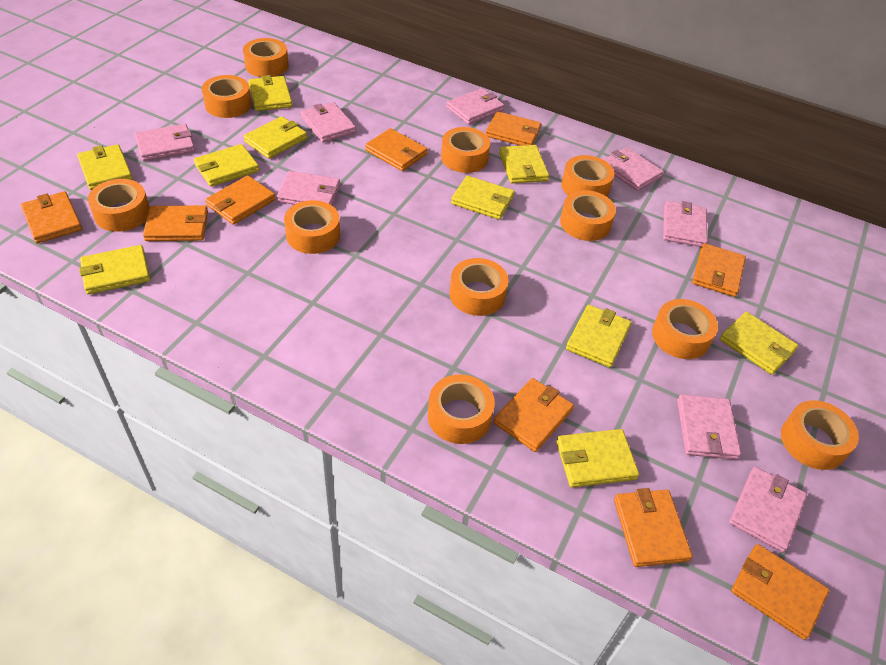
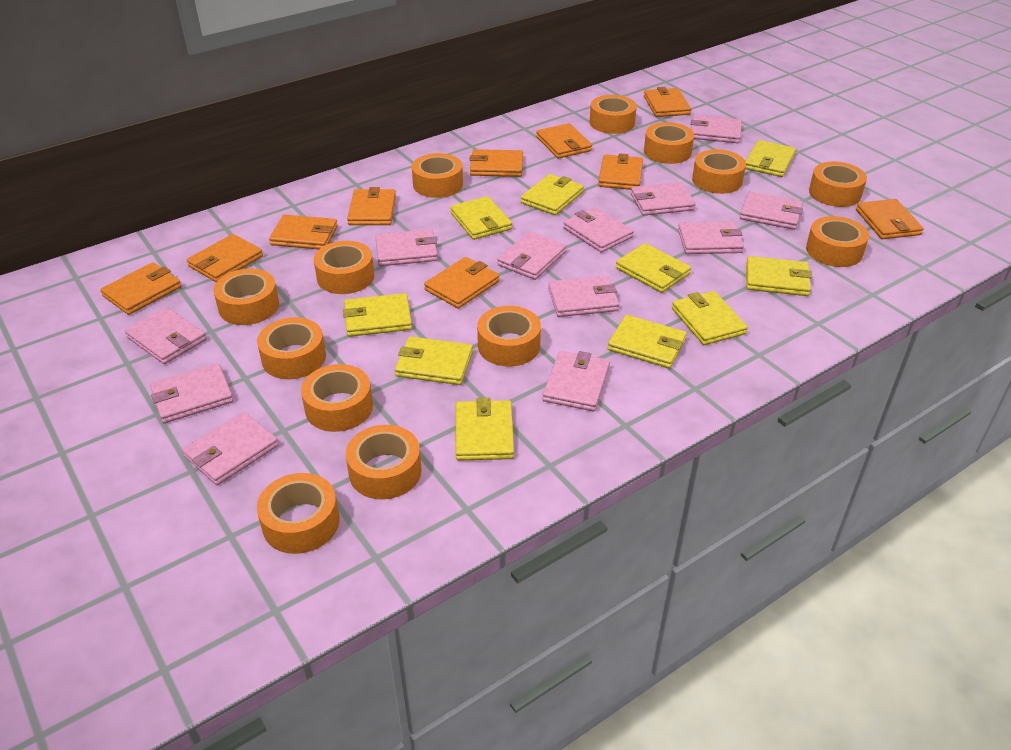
orange tape: [88,179,149,232] [202,75,252,118] [243,38,289,77] [284,200,340,254] [428,374,495,444] [441,127,490,173] [450,258,509,316] [560,190,616,241] [561,155,614,197] [652,299,718,359] [781,400,859,470] = 11 -> [213,269,279,325] [257,317,326,379] [257,473,340,554] [301,364,373,432] [314,241,375,294] [346,425,422,499] [412,153,463,198] [477,306,541,367] [590,95,637,134] [644,122,694,164] [692,149,746,194] [806,216,869,267] [809,162,867,207] = 13
orange wallet: [21,191,82,243] [143,205,208,241] [205,175,276,225] [365,128,428,171] [486,111,541,146] [493,378,574,452] [614,488,693,567] [692,243,746,297] [731,544,829,640] = 9 -> [100,263,181,315] [187,234,263,282] [269,215,338,249] [347,187,396,225] [424,257,499,309] [470,149,523,177] [536,123,592,158] [598,153,643,190] [644,87,691,117] [856,199,924,239] = 10
pink wallet: [135,124,195,161] [277,171,340,205] [301,102,356,143] [446,88,505,125] [603,147,664,191] [663,201,708,247] [677,394,741,460] [729,467,807,552] = 8 -> [125,307,206,364] [150,363,234,423] [182,412,279,485] [375,229,438,266] [497,231,566,280] [542,351,610,411] [548,276,619,317] [563,207,634,252] [631,182,695,216] [678,221,744,254] [691,115,742,143] [740,192,803,230] = 12

